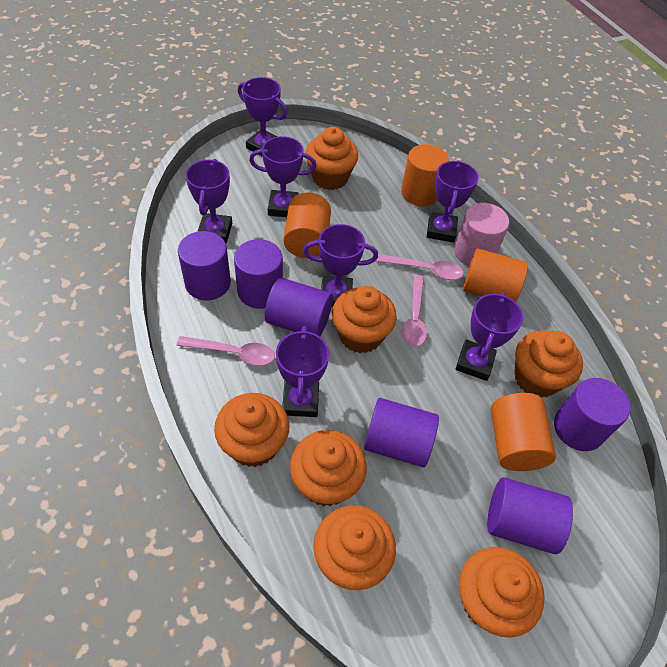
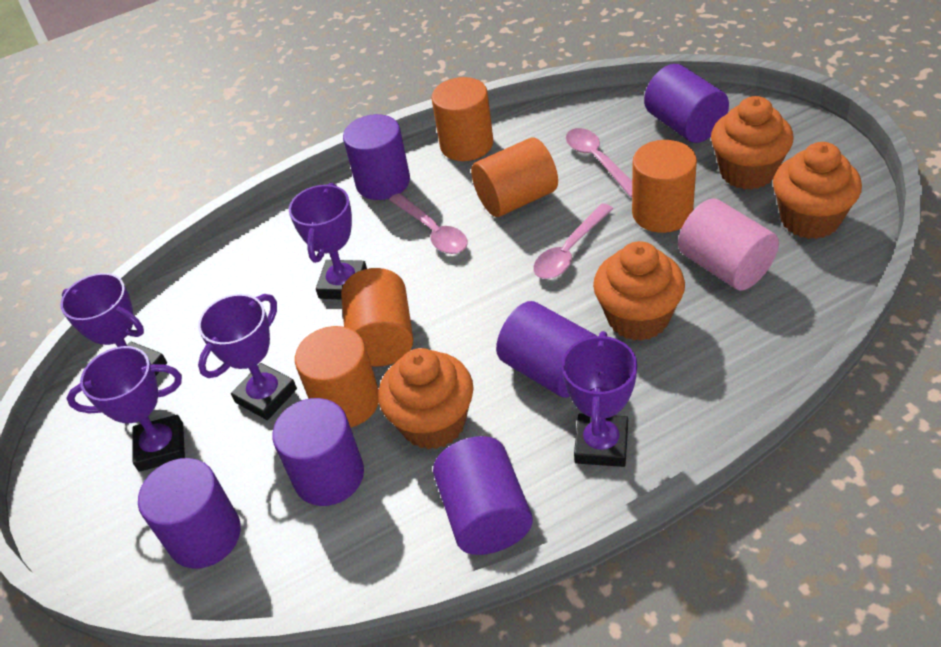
orange cupcake: [214,393,289,467] [290,430,367,507] [305,127,358,190] [313,505,396,590] [332,286,397,353] [459,547,545,638] [514,330,583,398] = 7 -> [378,348,474,450] [593,241,685,341] [711,96,793,190] [773,142,862,239] = 4
orange cylinder: [283,192,331,258] [401,144,449,206] [463,248,528,302] [491,393,556,471] = 4 -> [295,326,379,428] [341,268,413,367] [431,77,493,161] [471,137,558,217] [632,140,697,233] = 5
purple trophy: [185,159,232,243] [238,77,287,157] [249,136,317,217] [276,326,329,417] [303,224,378,307] [426,160,479,243] [456,292,523,381] = 7 -> [60,273,167,375] [67,346,185,472] [198,294,297,420] [289,183,367,300] [562,331,637,467] = 5

